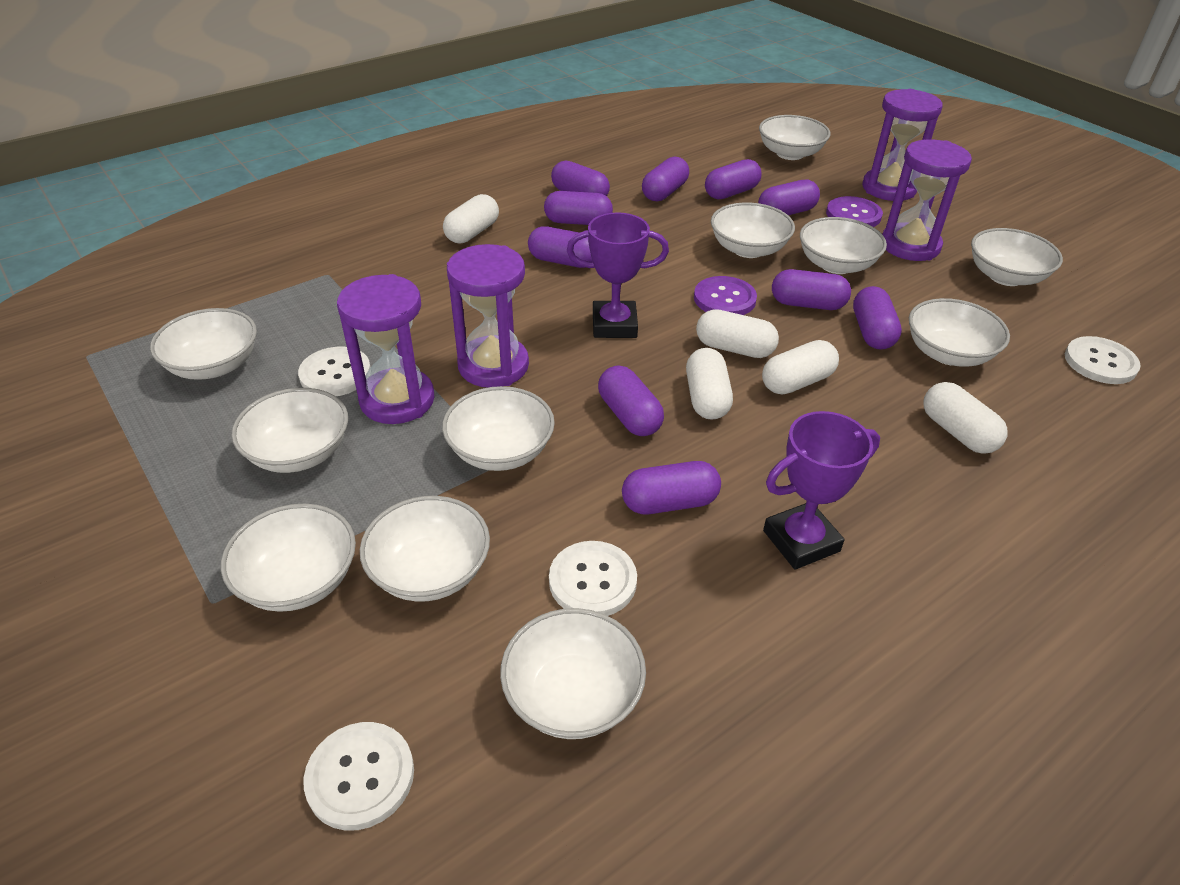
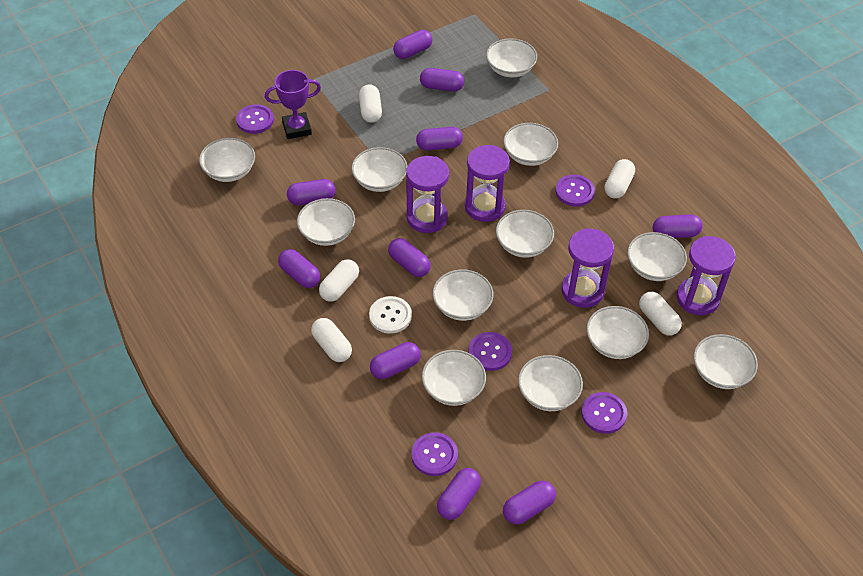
purple button: [694,276,757,315] [826,196,883,227] = 2 -> [236,104,274,134] [411,433,458,476] [469,332,512,371] [555,175,595,207] [581,392,627,434] = 5
purple trophy: [567,212,669,338] [763,411,880,570] = 2 -> [265,70,321,139] = 1
white bowl: [150,308,257,380] [221,504,356,612] [232,388,348,473] [360,496,490,602] [442,386,555,471] [500,608,646,739] [711,202,795,258] [759,115,830,160] [800,217,887,274] [909,298,1010,367] [971,228,1063,286] = 11 -> [199,138,255,182] [297,198,355,246] [352,147,408,192] [422,350,486,406] [433,269,494,321] [486,38,537,78] [496,210,554,258] [503,123,558,166] [518,355,583,411] [586,306,649,359] [627,232,687,281] [694,334,758,389] = 12
white button: [298,347,370,396] [304,722,414,831] [549,541,637,616] [1065,336,1141,384] = 4 -> [369,296,412,334] = 1

